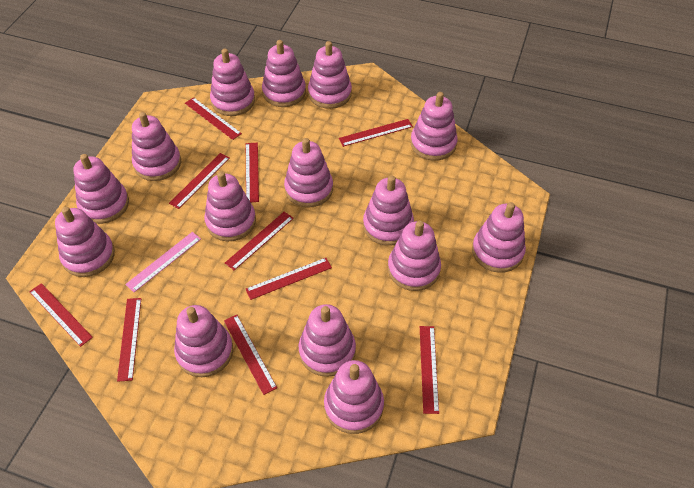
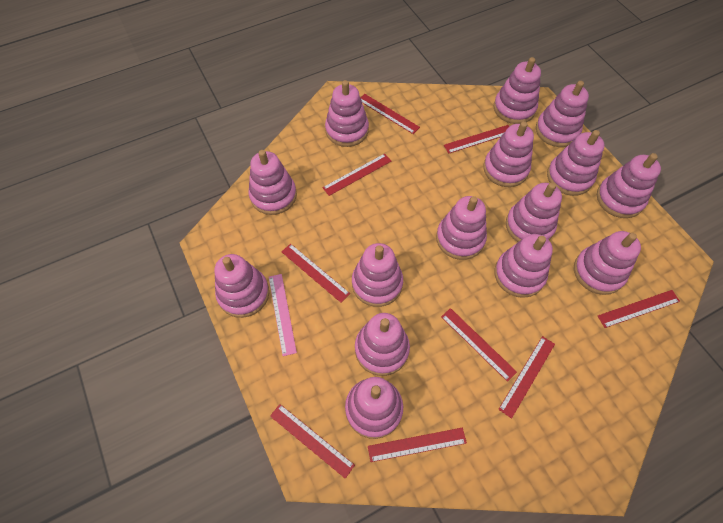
red ruler: [29,283,93,347] [117,298,141,382] [169,153,230,209] [185,97,242,140] [224,315,277,395] [225,212,294,270] [246,143,259,202] [246,258,332,300] [339,119,413,147] [420,326,439,414] = 10 -> [270,404,355,479] [282,244,350,302] [322,153,391,196] [361,94,420,134] [368,428,467,462] [441,308,517,382] [444,125,509,154] [498,336,555,419] [598,290,680,328] = 9

